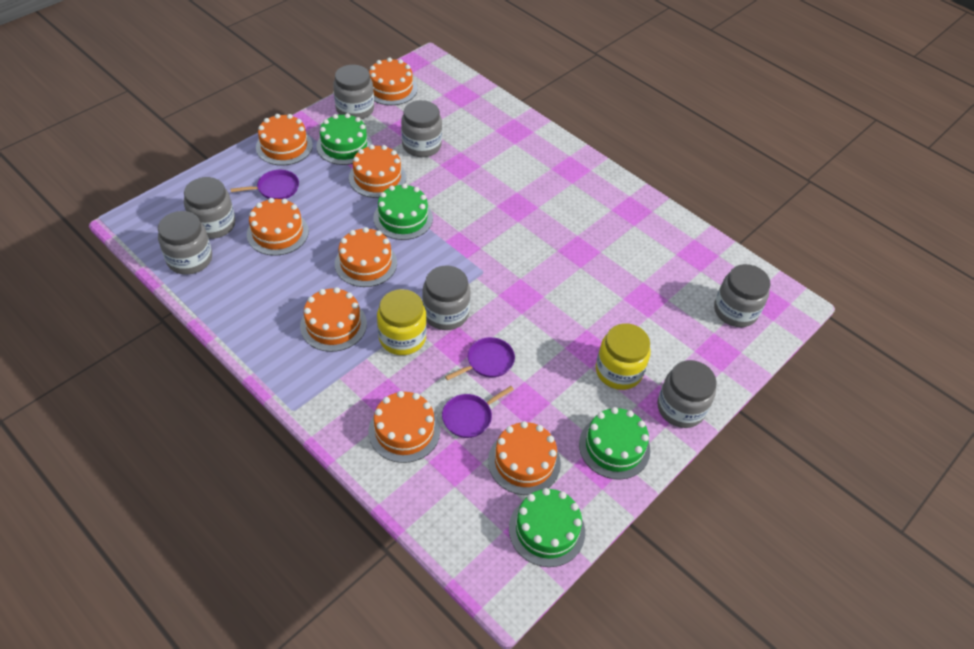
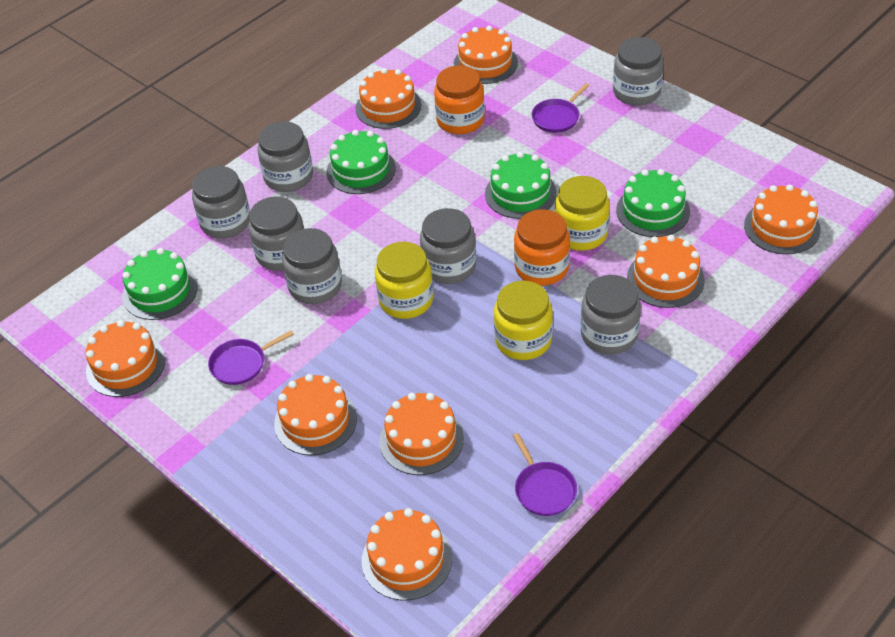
orange jar: none = 0 -> [434,65,485,134] [514,209,570,286] = 2
yellow jar: [377,289,427,355] [596,323,650,390] = 2 -> [375,242,434,319] [494,281,553,360] [555,176,610,251] = 3

